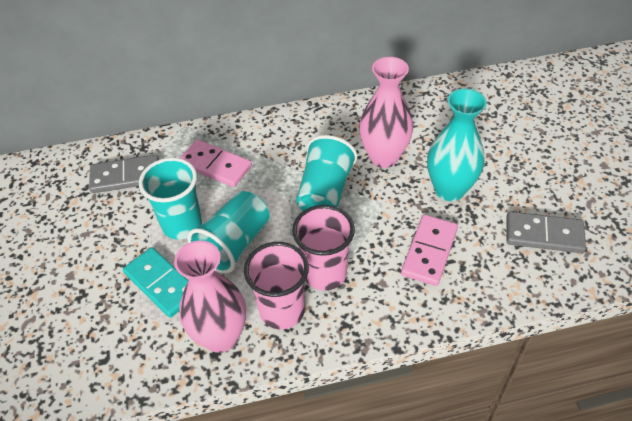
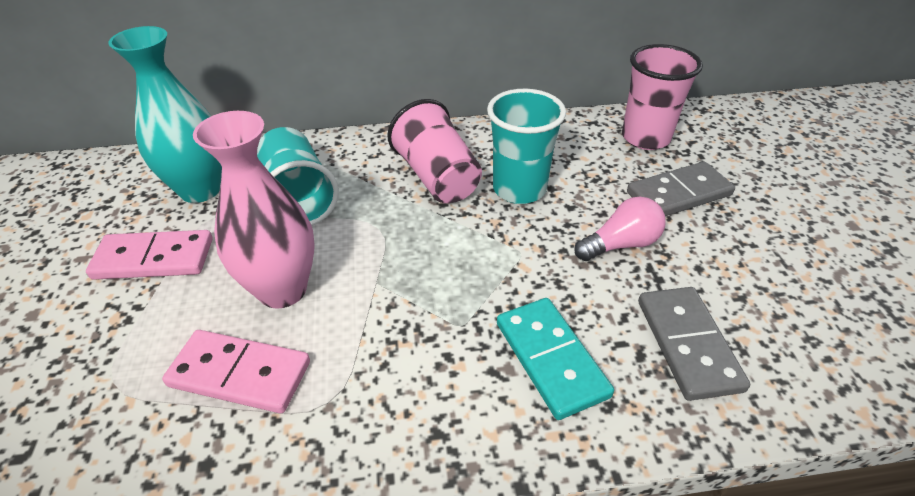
pink light bulb: none = 0 -> [574,197,666,261] = 1
pink vase: [174,240,246,353] [359,57,413,168] = 2 -> [193,111,315,309] = 1
turquoise cup: [139,158,202,240] [187,191,270,274] [296,135,357,211] = 3 -> [257,127,339,226] [487,89,566,204] = 2

